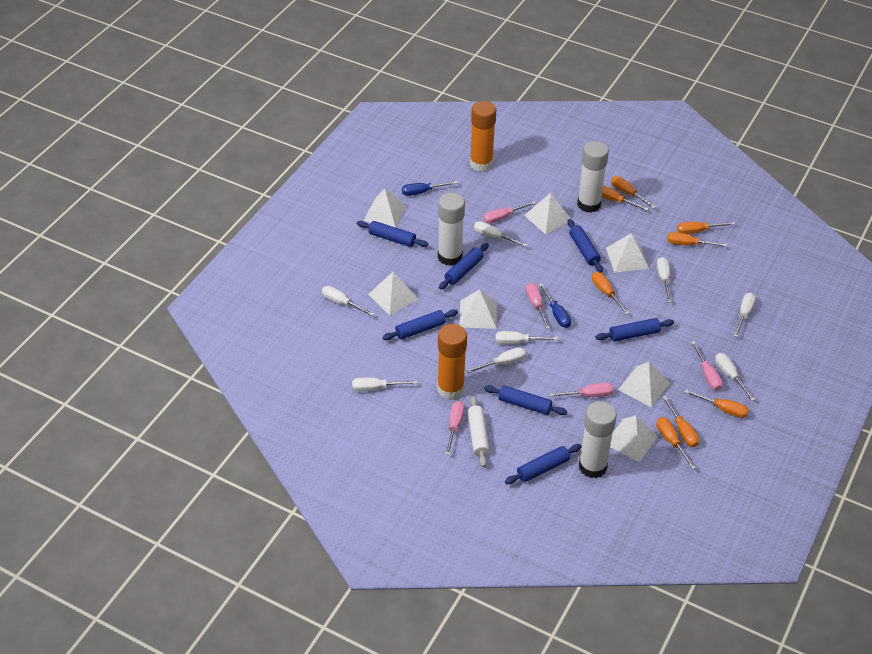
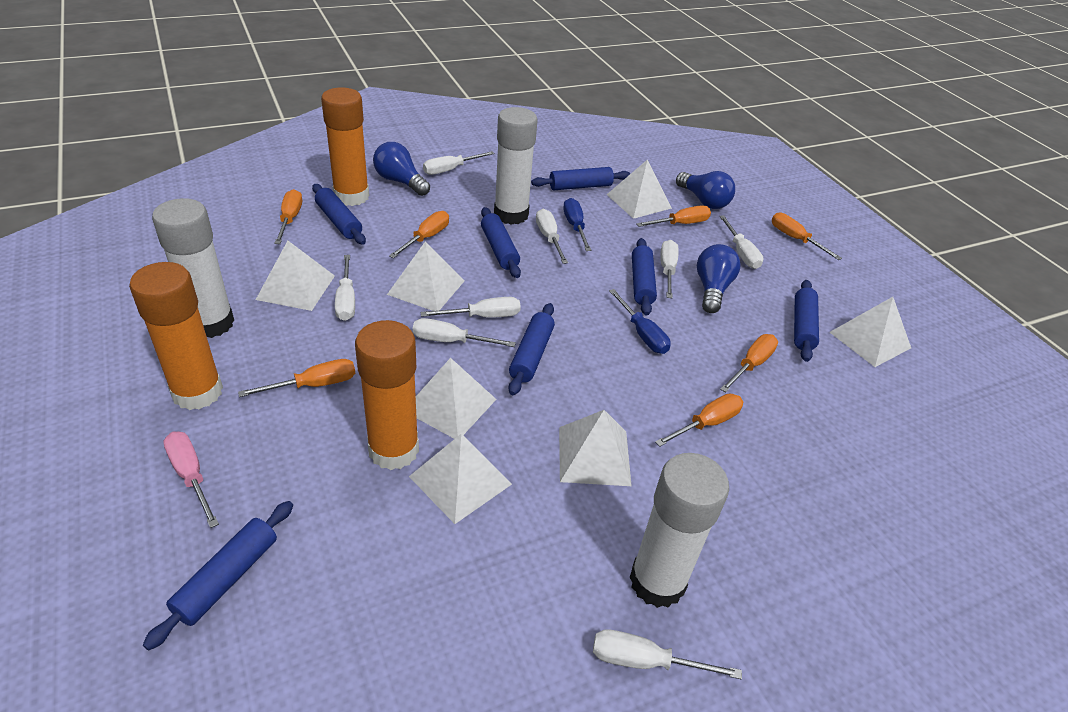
blue light bulb: none = 0 -> [373,142,430,196] [676,171,735,209] [697,244,741,313] = 3
orange glue stick: [437,324,467,400] [470,101,496,171] = 2 -> [129,262,223,410] [321,88,369,206] [355,320,419,470] = 3
orange screwdriver: [592,272,629,314] [602,185,649,211] [611,176,656,208] [656,417,696,470] [662,396,699,447] [667,232,727,247] [677,222,735,234] [684,389,749,418] = 8 -> [238,359,355,397] [274,189,302,244] [389,211,449,258] [636,206,711,227] [655,394,743,447] [720,334,778,393] [772,212,842,260] = 7
pink screwdriver: [445,401,464,455] [483,201,536,224] [526,283,550,329] [549,382,614,397] [691,341,723,391] = 5 -> [163,431,219,528] = 1
white rolling pin: [468,396,489,467] = 1 -> none = 0

